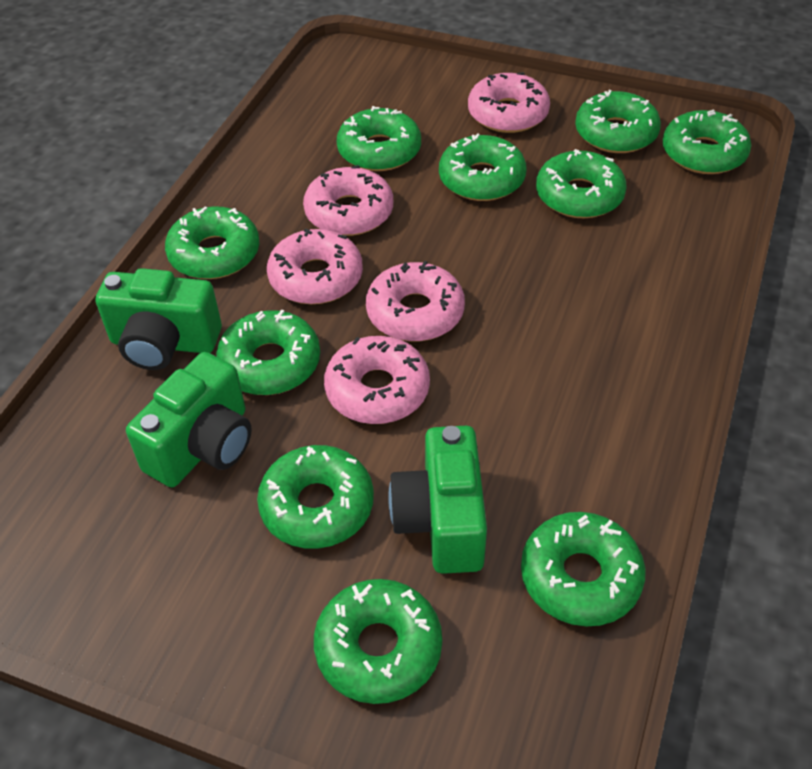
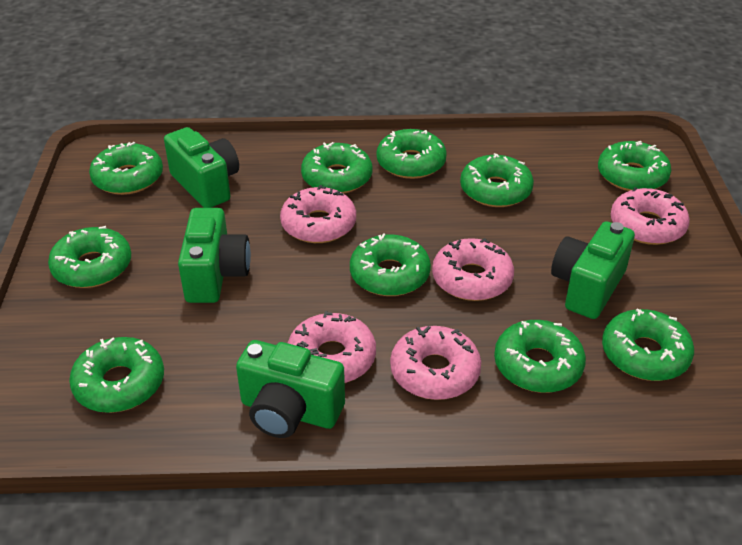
green camera: [96,268,222,370] [126,352,252,487] [388,426,487,574] = 3 -> [164,127,239,208] [178,208,251,303] [236,340,345,438] [551,221,635,319] = 4

